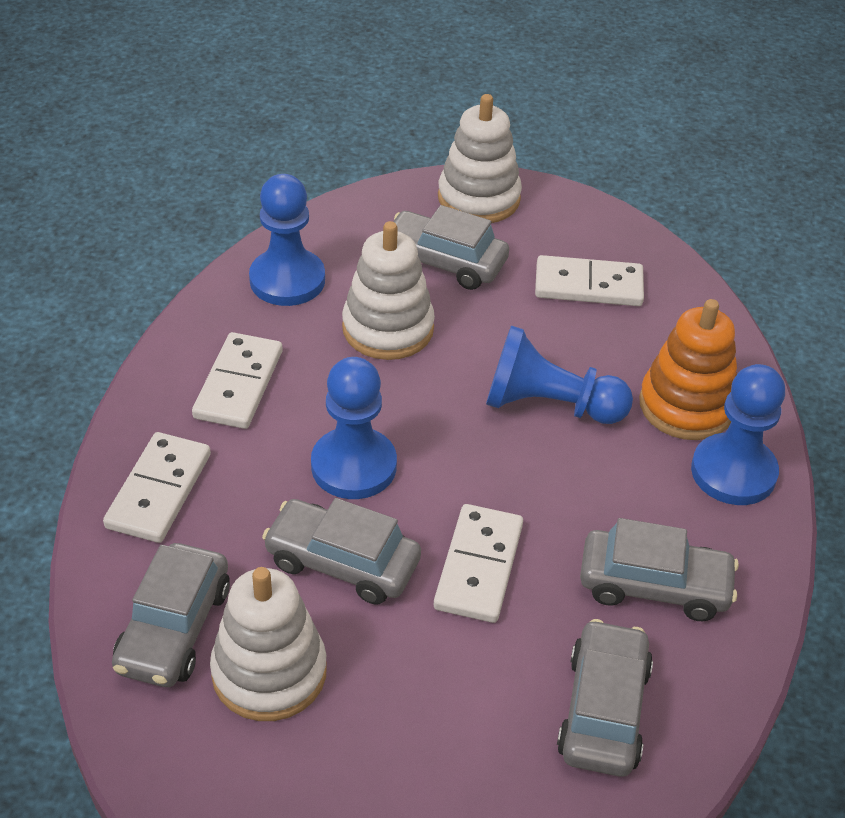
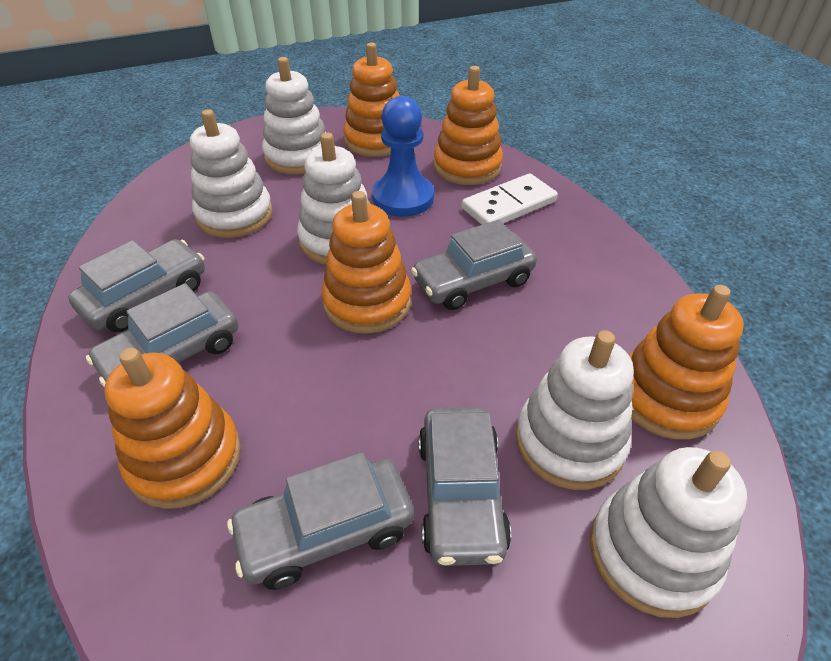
blue pawn: [249,174,325,306] [311,357,397,499] [486,326,633,424] [691,364,785,505] = 4 -> [372,96,434,217] = 1
orange stacking toy: [639,299,737,440] = 1 -> [105,348,241,509] [321,191,411,334] [343,42,400,157] [434,66,503,185] [629,285,744,440] = 5
white domino: [103,432,211,543] [192,332,283,429] [434,504,523,623] [535,255,644,306] = 4 -> [462,173,558,225] = 1
white stacking toy: [210,567,327,721] [342,221,435,360] [438,94,522,223] = 3 -> [190,109,273,238] [262,57,326,174] [297,133,370,265] [516,331,634,490] [590,447,747,618] = 5

